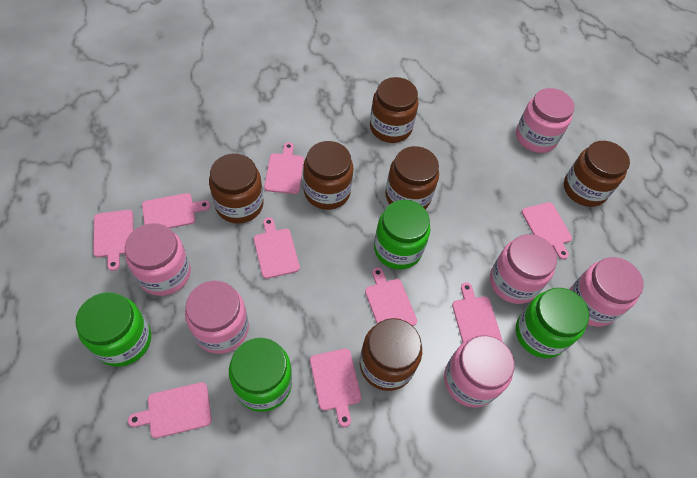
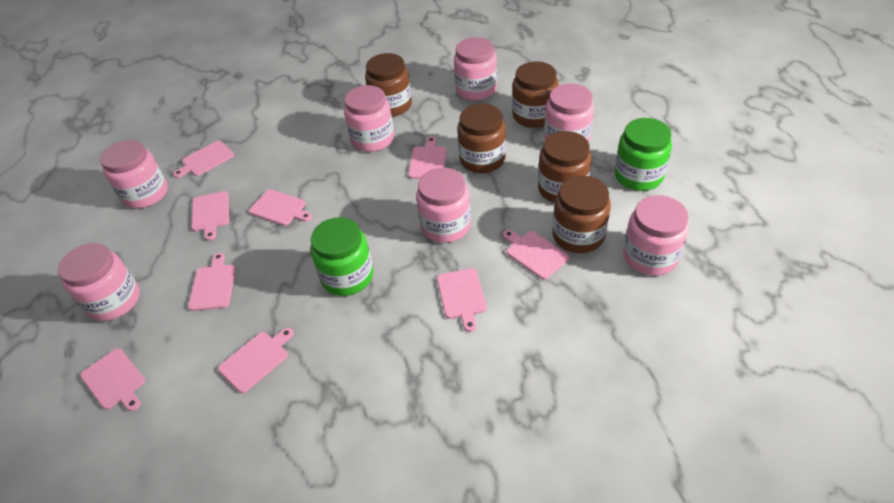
brown jar: [209,153,264,224] [303,141,353,210] [360,318,422,391] [370,77,419,143] [385,146,439,209] [564,141,630,207] = 6 -> [365,53,412,117] [457,104,506,173] [512,62,558,128] [538,131,592,203] [552,176,611,253] = 5
green jar: [75,292,151,367] [229,338,292,412] [374,200,430,269] [516,288,589,358] = 4 -> [310,217,373,296] [614,118,672,191] = 2
pink jar: [125,223,191,296] [185,281,249,354] [444,335,515,408] [490,234,557,304] [516,88,574,153] [570,257,644,327] = 6 -> [58,243,140,321] [100,140,168,209] [344,85,394,152] [416,168,471,243] [454,37,497,101] [544,83,594,143] [623,195,689,276] = 7

